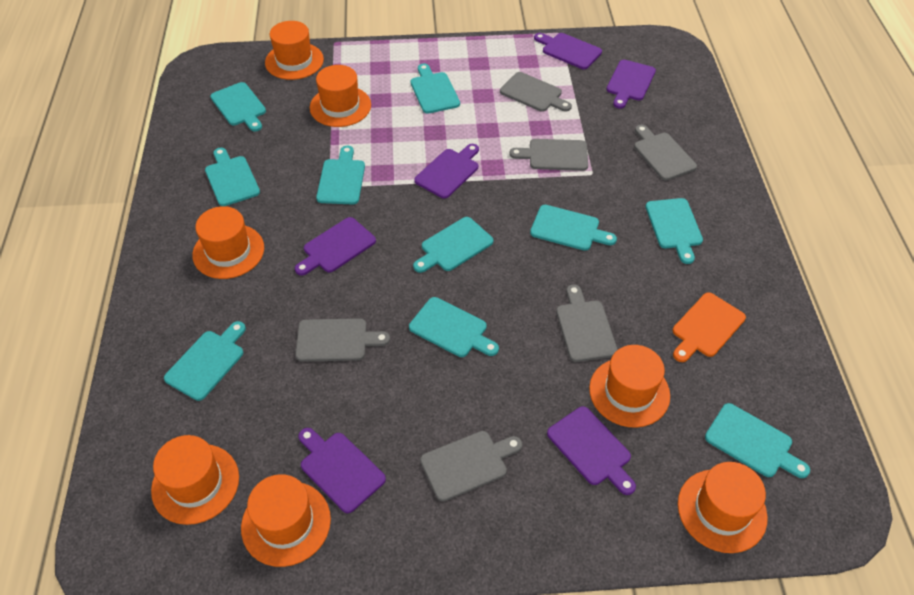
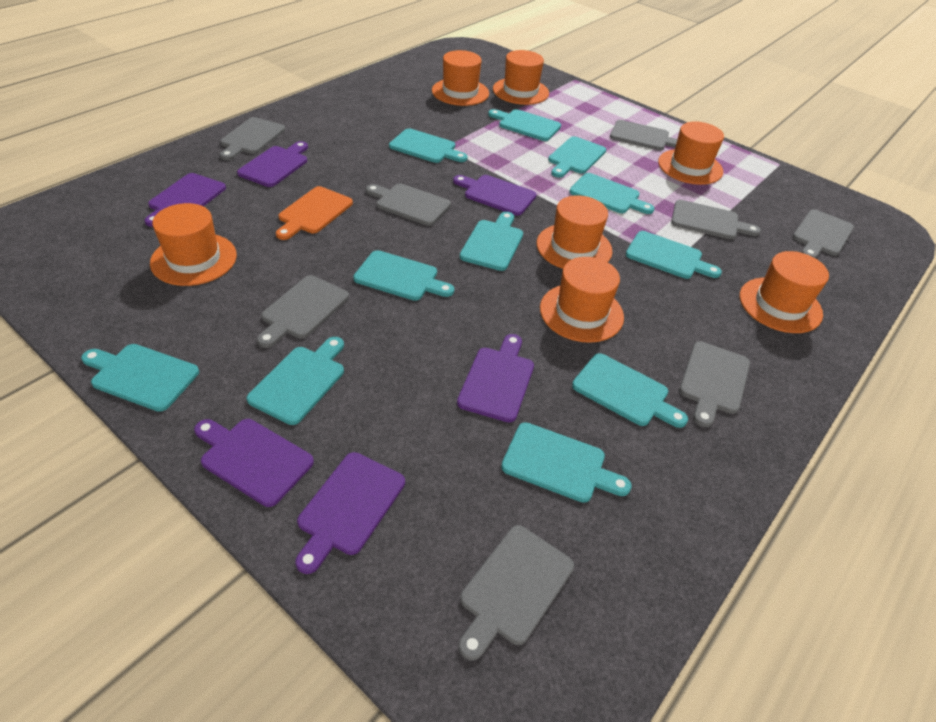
grey cutting board: [295,318,390,362] [420,431,522,502] [500,72,572,112] [509,139,588,171] [556,284,618,362] [634,125,697,181] = 6 -> [220,117,285,160] [257,275,349,348] [366,183,451,226] [459,525,574,661] [610,120,677,150] [671,200,761,239] [679,341,750,427] [793,209,854,259] = 8
turquoise cutting board: [164,321,246,401] [205,148,260,206] [210,82,266,132] [316,146,365,205] [409,297,499,357] [411,64,460,114] [413,217,493,273] [530,205,617,251] [645,198,703,264] [705,403,810,478] = 10 -> [81,344,199,412] [246,337,344,425] [353,250,454,301] [389,128,468,163] [460,211,523,271] [488,109,561,141] [501,422,632,503] [548,136,606,178] [569,173,655,214] [572,353,688,428] [626,231,722,279] = 11

